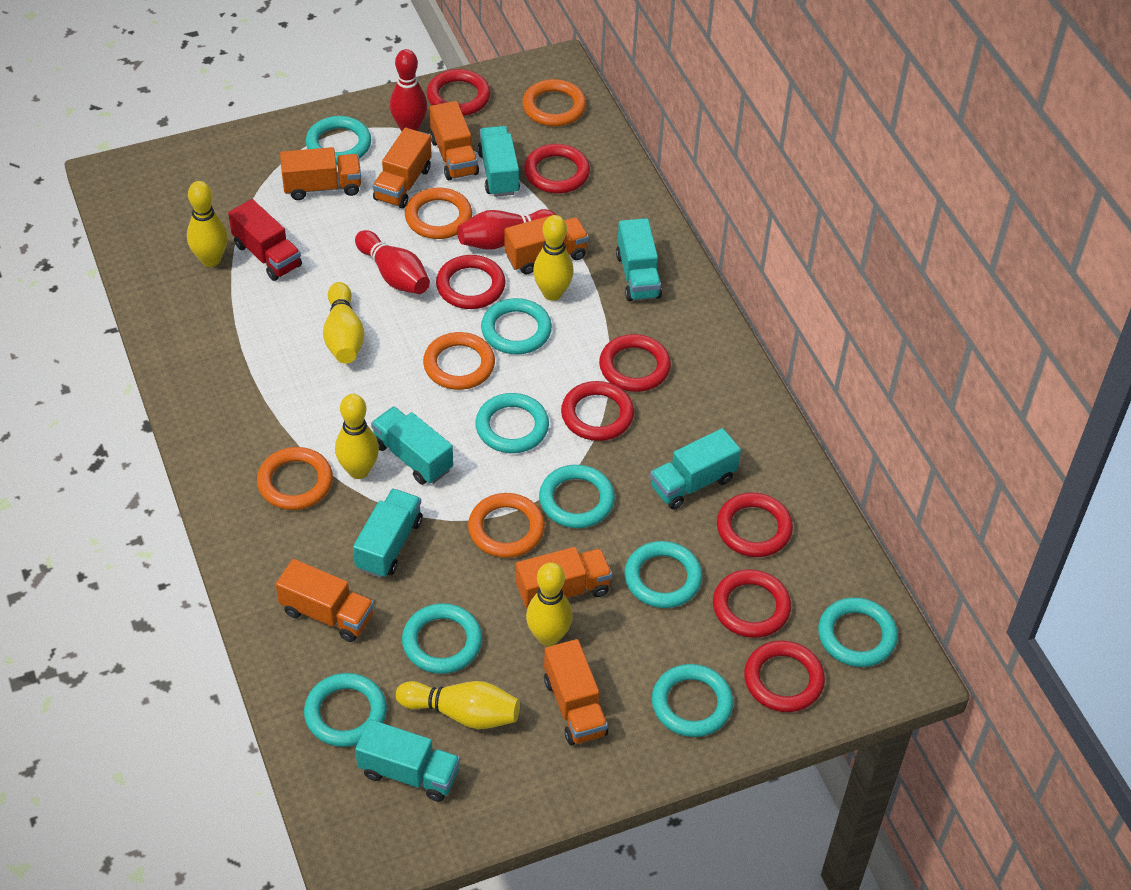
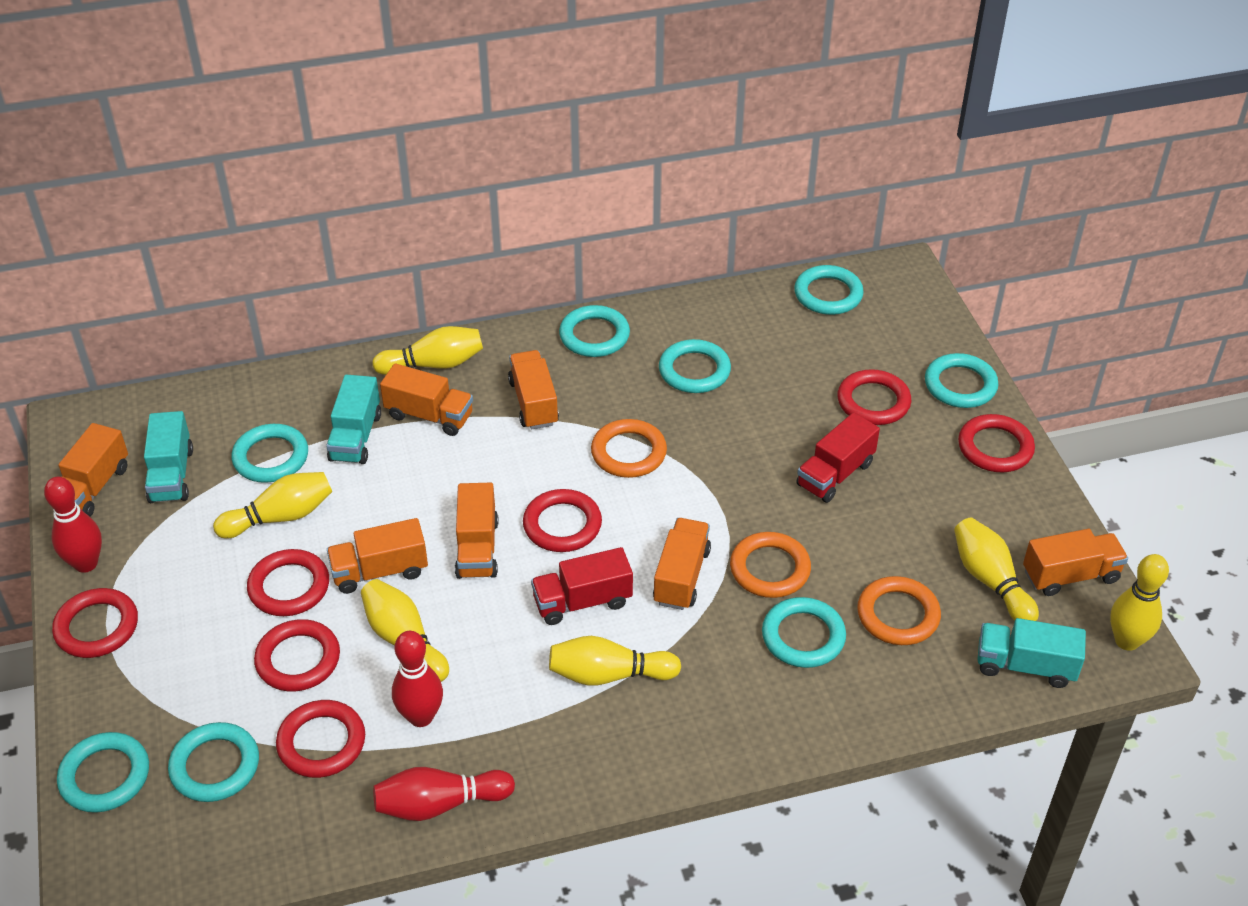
orange ring: [257,447,333,510] [405,188,472,239] [423,332,495,390] [468,493,545,558] [522,79,586,127] = 5 -> [591,419,667,478] [730,532,811,598] [857,576,941,645] = 3
red ring: [427,69,490,116] [436,255,506,309] [524,144,590,193] [561,381,634,441] [599,334,671,392] [713,569,791,638] [717,492,793,557] [744,640,825,712] = 8 -> [52,588,138,658] [247,549,329,616] [254,619,340,691] [276,700,365,778] [523,489,602,552] [837,369,911,425] [958,414,1035,472] = 7
red truck: [228,199,302,281] = 1 -> [531,547,633,625] [796,412,880,503] = 2
turquoise ring: [304,673,387,747] [306,116,371,165] [402,603,482,674] [475,393,549,453] [481,298,552,355] [539,465,615,528] [625,541,702,608] [652,664,733,737] [818,597,898,667] = 9 -> [57,732,149,813] [168,722,259,802] [231,424,308,483] [559,305,630,357] [659,339,731,393] [762,597,846,668] [794,265,864,315] [925,353,999,408] = 8
turquoise truck: [353,488,423,578] [355,719,460,802] [371,406,453,485] [477,126,520,197] [616,218,662,301] [650,428,741,509] = 6 -> [144,411,193,503] [326,375,381,464] [977,618,1086,688] = 3

